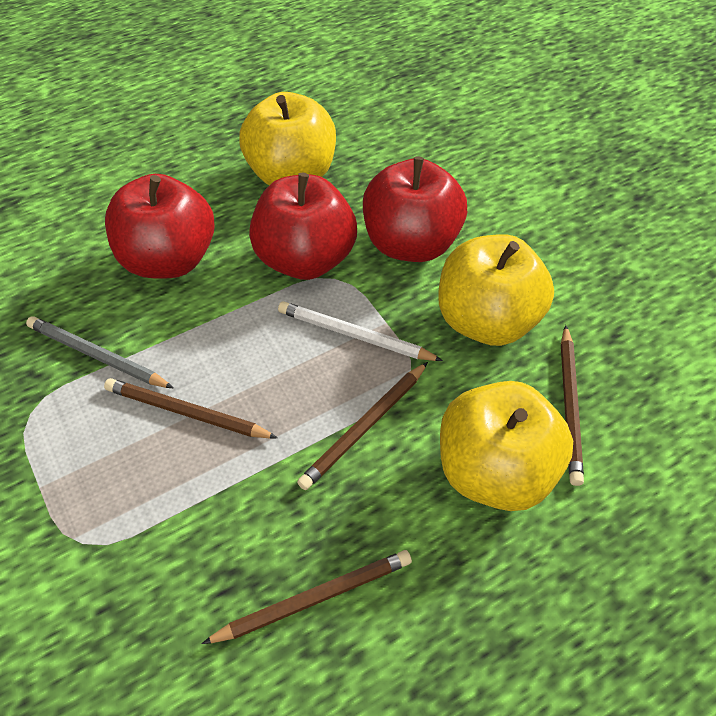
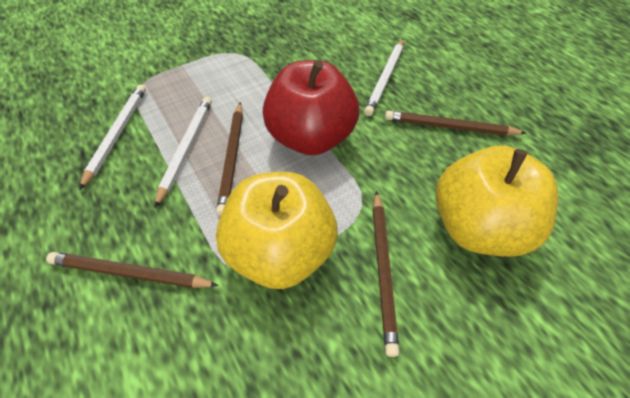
grey pencil: [26,316,173,388] = 1 -> none = 0
red apple: [105,174,215,279] [249,173,357,280] [363,157,467,262] = 3 -> [263,60,359,156] = 1
white pencil: [278,301,443,361] = 1 -> [79,84,146,190] [154,97,212,208] [364,39,404,116] = 3
yellow apple: [239,92,336,185] [438,234,554,346] [440,381,573,511] = 3 -> [216,172,338,289] [436,145,559,257] = 2

